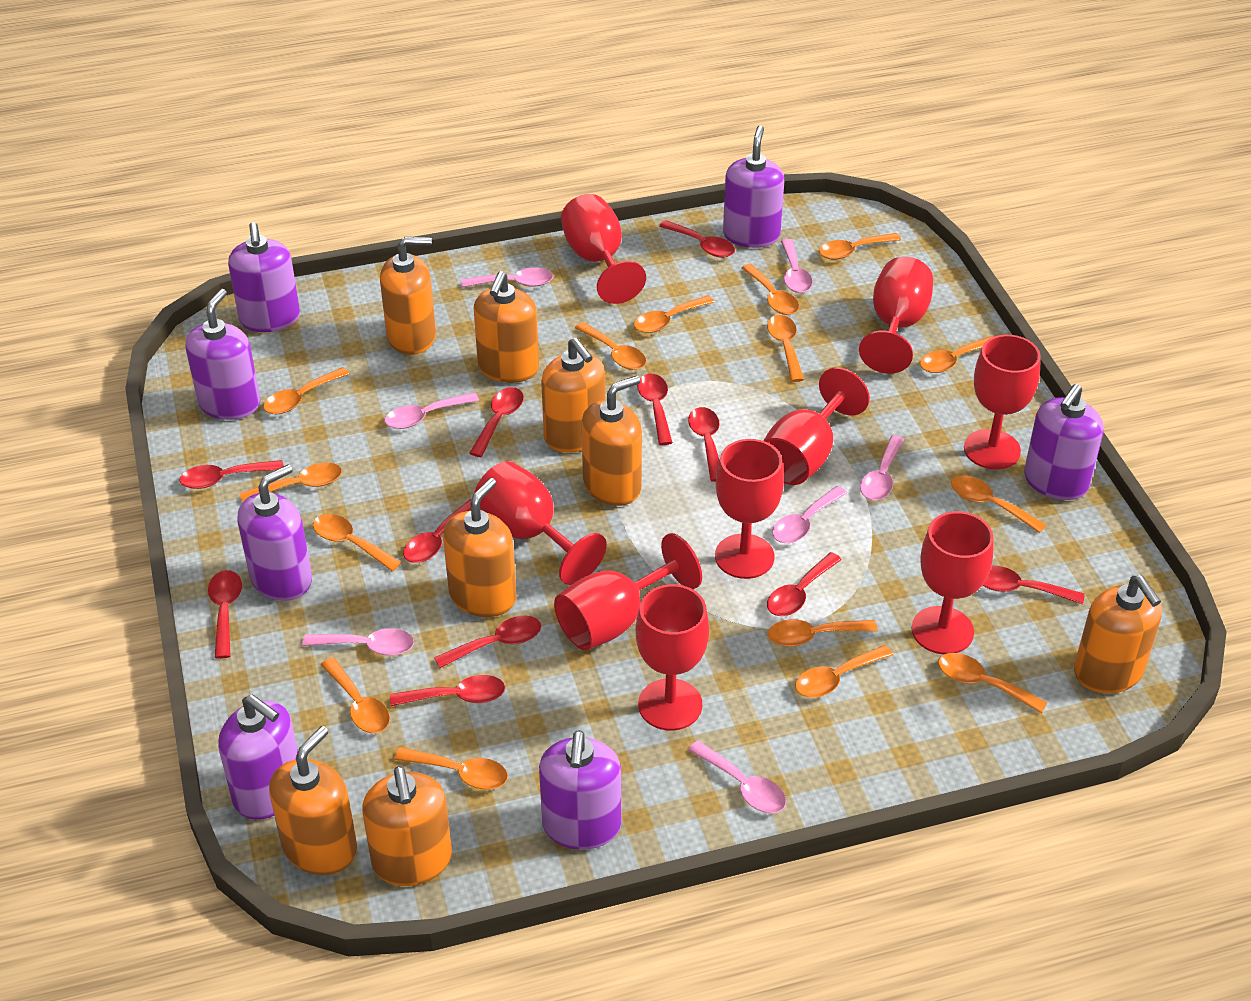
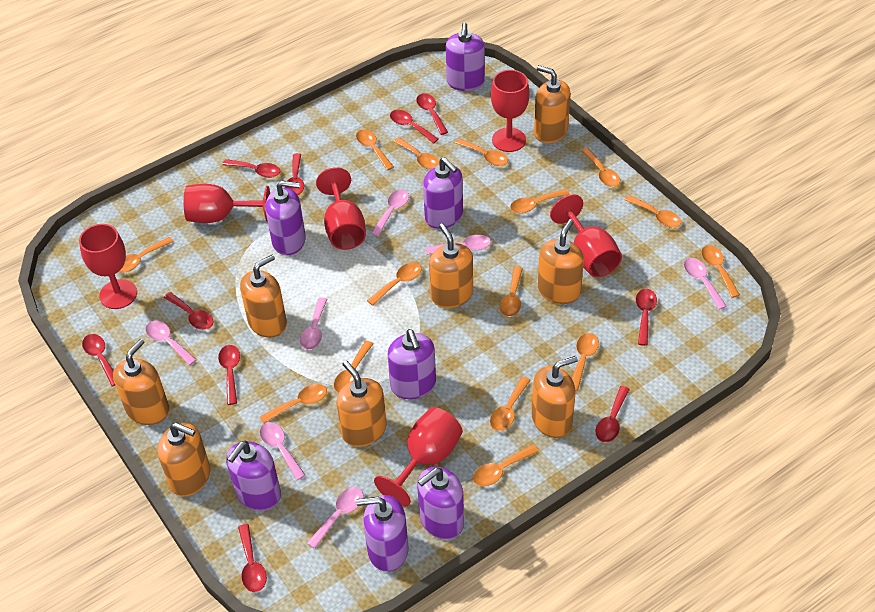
red goblet: [474,461,607,585] [554,533,702,650] [561,194,646,304] [636,584,709,731] [715,439,784,579] [763,367,870,485] [859,257,933,374] [912,511,993,654] [964,335,1041,469] = 9 -> [79,224,137,309] [184,184,270,223] [316,167,366,250] [374,407,463,507] [491,70,529,152] [550,194,622,277] = 6
red spoon: [179,460,284,489] [208,570,242,659] [390,675,505,706] [403,499,472,563] [434,616,541,668] [469,387,524,457] [637,374,673,445] [659,220,735,258] [688,407,720,482] [767,552,842,616] [983,565,1085,604] = 11 -> [82,334,115,386] [164,292,214,330] [218,345,240,405] [222,159,280,178] [238,524,267,592] [285,153,304,195] [390,110,439,143] [416,93,448,135] [596,386,630,443] [636,289,657,346] = 10

